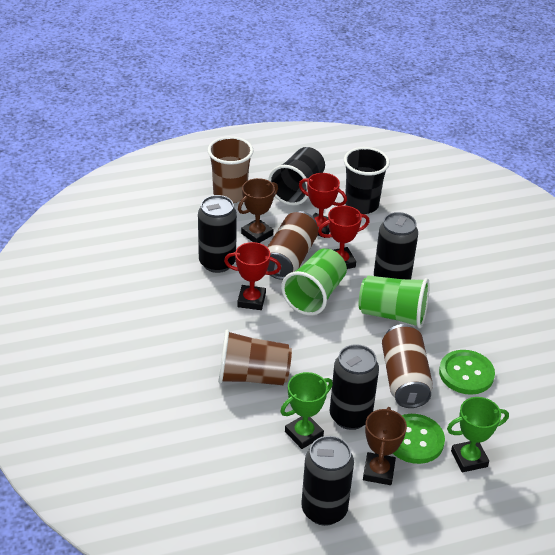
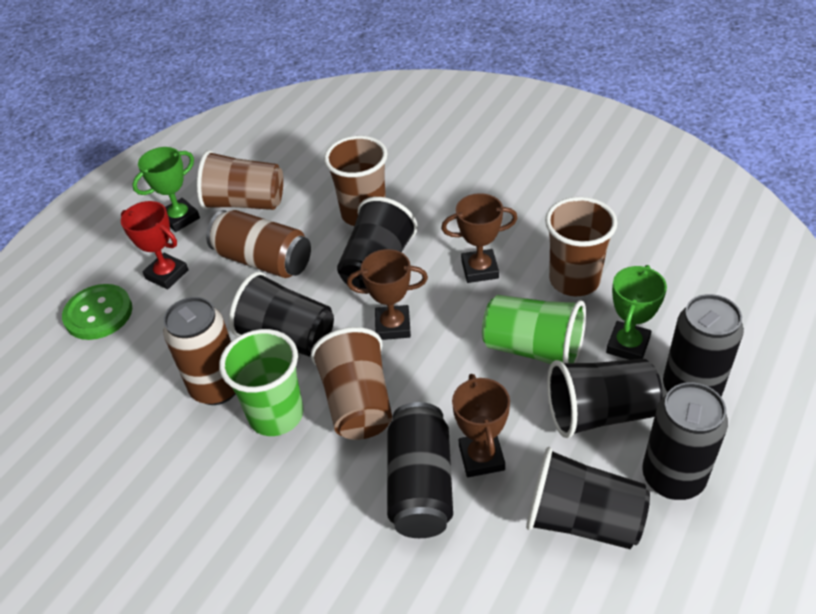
black can: [198,195,237,273] [301,436,354,526] [330,344,379,430] [374,212,418,280] = 4 -> [387,402,453,538] [642,382,728,500] [663,294,744,396] = 3
black cup: [268,147,325,206] [344,147,390,214] = 2 -> [229,271,334,357] [337,197,418,289] [526,447,650,549] [547,359,663,438] = 4
brown cup: [208,136,254,203] [218,329,292,385] = 2 -> [197,150,283,210] [311,327,392,440] [324,136,388,226] [545,197,617,296] = 4
brown trophy: [238,178,278,243] [363,407,407,485] = 2 -> [347,249,428,340] [441,193,518,283] [452,374,510,477] = 3
green button: [393,414,445,464] [439,350,495,395] = 2 -> [62,284,132,340] = 1
red trophy: [224,242,281,310] [299,173,347,238] [318,205,370,269] = 3 -> [121,201,189,289] = 1

